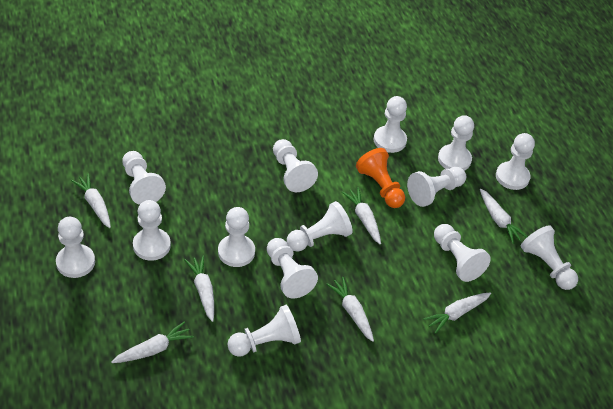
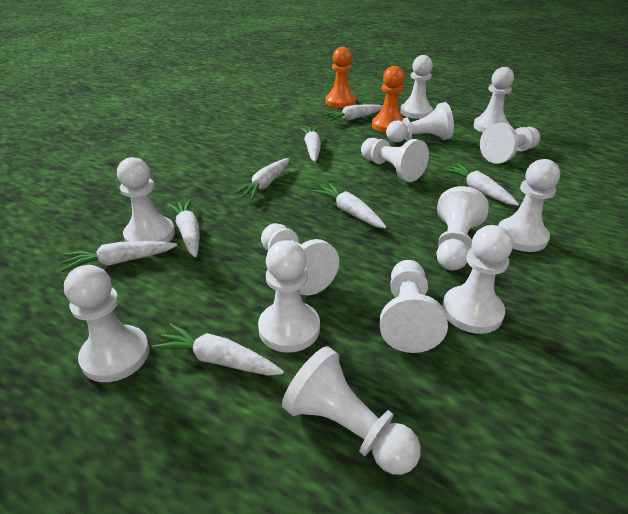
orange pawn: [356,148,405,208] = 1 -> [325,47,356,108] [372,66,404,133] = 2
white carrot: [71,174,111,228] [111,321,194,363] [185,255,214,322] [326,277,374,342] [342,187,381,244] [423,292,491,334] [480,189,527,244] = 7 -> [61,241,177,272] [151,323,284,376] [167,199,200,257] [233,158,290,200] [300,127,321,162] [313,183,386,228] [322,104,383,122] [443,163,519,206] = 8

